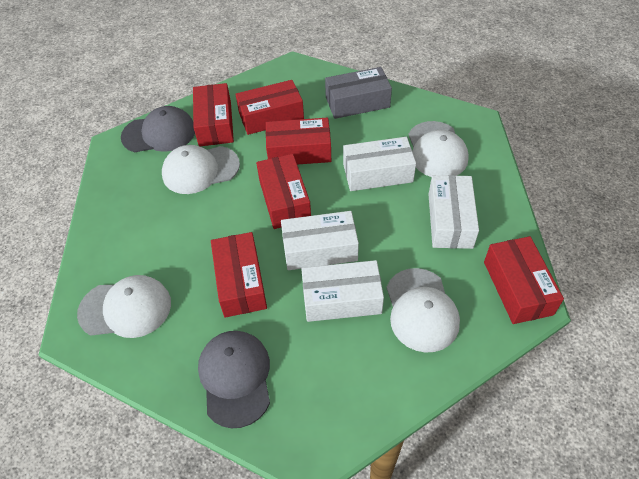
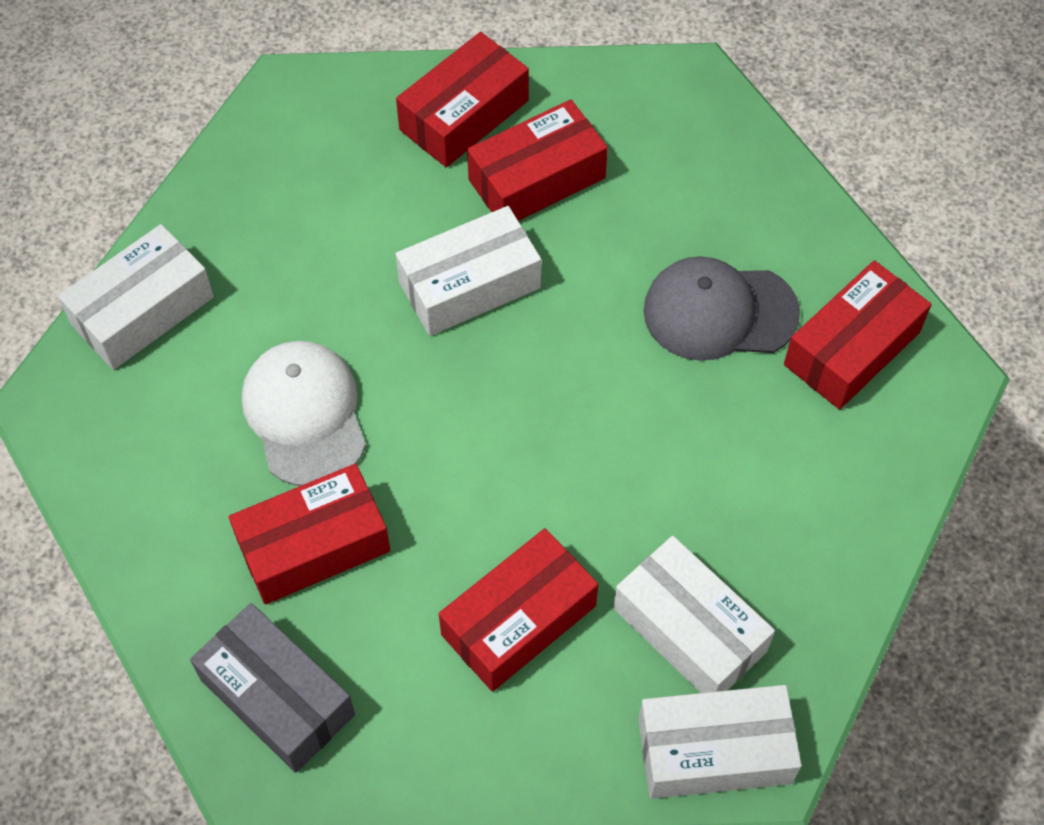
grey cap: [121,106,195,152] [198,331,270,428] = 2 -> [643,256,800,361] = 1
red box: [193,83,234,146] [211,232,267,318] [236,80,304,135] [256,154,311,229] [266,118,331,165] [484,236,564,324] = 6 -> [229,464,390,605] [396,32,529,167] [439,528,598,692] [467,100,608,221] [784,260,931,410] = 5
white cap: [77,275,171,338] [162,145,240,194] [387,268,460,353] [408,121,469,177] = 4 -> [242,341,366,486] = 1

